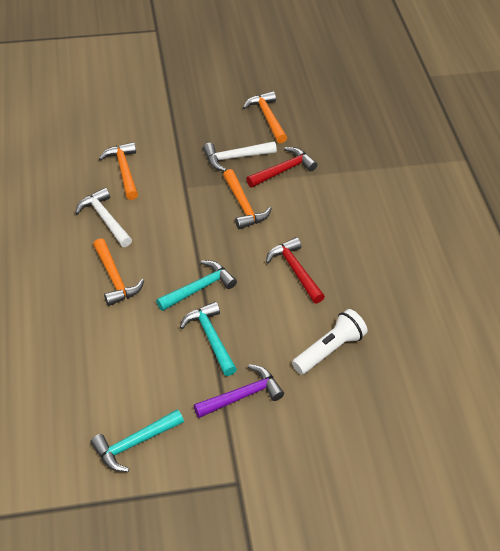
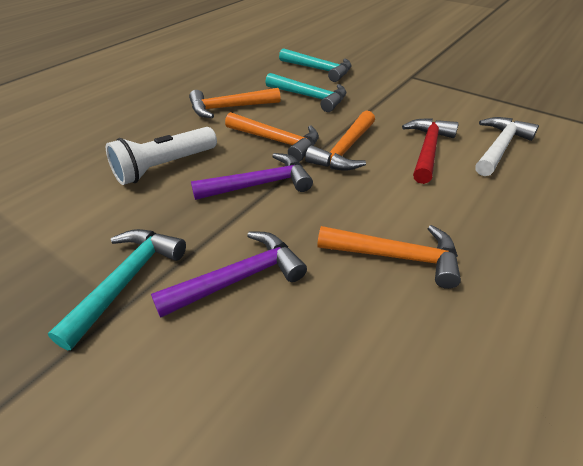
purple hammer: [193,364,284,418] = 1 -> [151,232,307,318] [191,153,313,200] = 2
red hammer: [246,147,318,188] [266,237,325,303] = 2 -> [402,119,459,184] = 1
white hammer: [75,188,132,247] [203,141,277,172] = 2 -> [475,117,539,176] = 1

